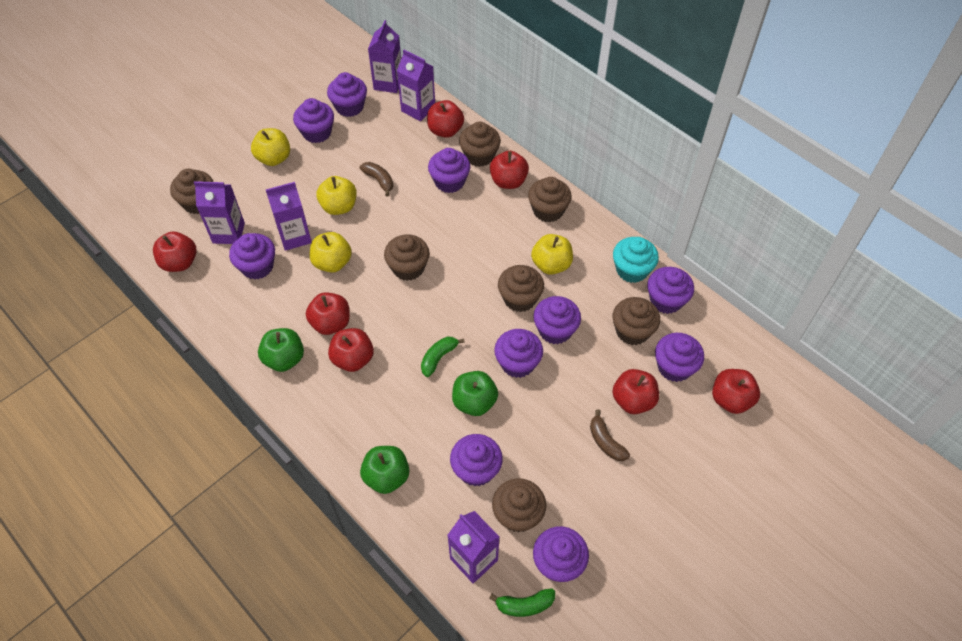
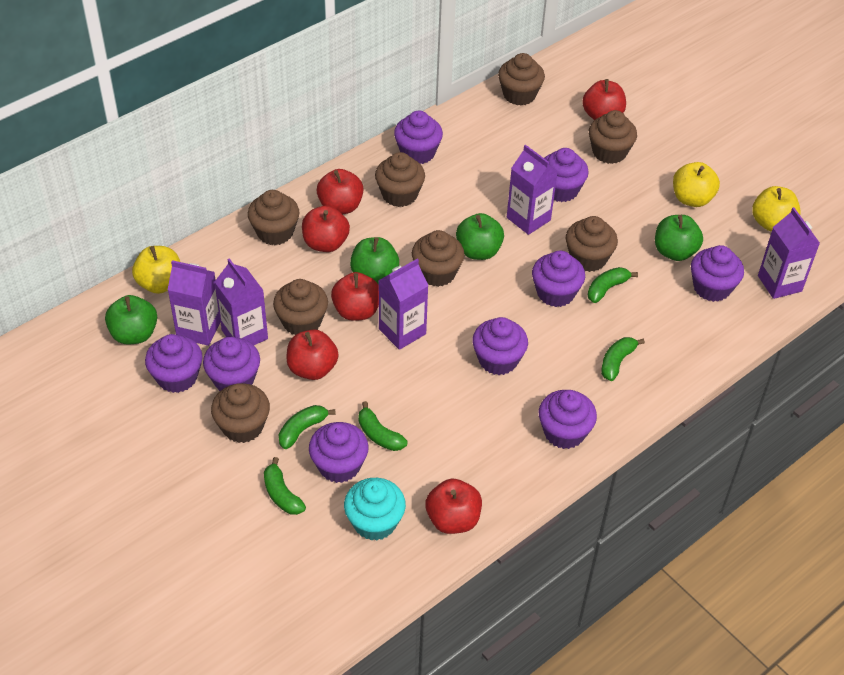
brown banana: [360,162,393,196] [590,409,630,461] = 2 -> none = 0
brown cupcake: [170,169,213,214] [384,234,430,281] [459,122,501,167] [492,478,546,533] [498,265,544,312] [528,177,572,223] [613,297,660,345] = 7 -> [211,383,270,443] [248,190,300,245] [273,279,328,335] [375,152,425,207] [412,230,465,287] [498,53,545,106] [566,216,618,272] [589,110,637,164] = 8
green apple: [258,328,304,372] [360,446,409,494] [452,371,498,416] = 3 -> [105,295,157,344] [350,237,399,284] [456,213,504,260] [655,215,703,261] = 4
green banana: [421,337,465,377] [489,588,555,617] = 2 -> [264,457,306,515] [279,405,336,449] [358,401,408,451] [588,267,638,303] [601,337,645,381] = 5
purple cupcake: [229,233,275,280] [293,98,334,143] [327,72,367,117] [428,148,470,193] [450,434,503,487] [494,329,543,378] [533,296,581,344] [533,526,589,582] [647,267,694,314] [655,333,704,382] = 10 -> [145,334,203,393] [203,337,260,391] [309,422,369,483] [394,111,443,164] [472,317,528,375] [532,250,585,307] [539,390,597,449] [544,148,589,202] [691,245,744,302] = 9
red apple: [153,232,197,272] [306,292,350,335] [328,328,374,372] [427,100,464,138] [490,151,529,189] [612,369,659,414] [712,369,760,414] = 7 -> [286,329,339,380] [302,206,350,252] [317,169,364,214] [331,272,379,321] [425,479,482,534] [582,79,626,120] = 6
yellow apple: [251,128,290,166] [309,232,352,273] [316,176,357,215] [531,234,573,275] = 4 -> [132,246,180,294] [673,162,720,207] [752,186,801,232] = 3

